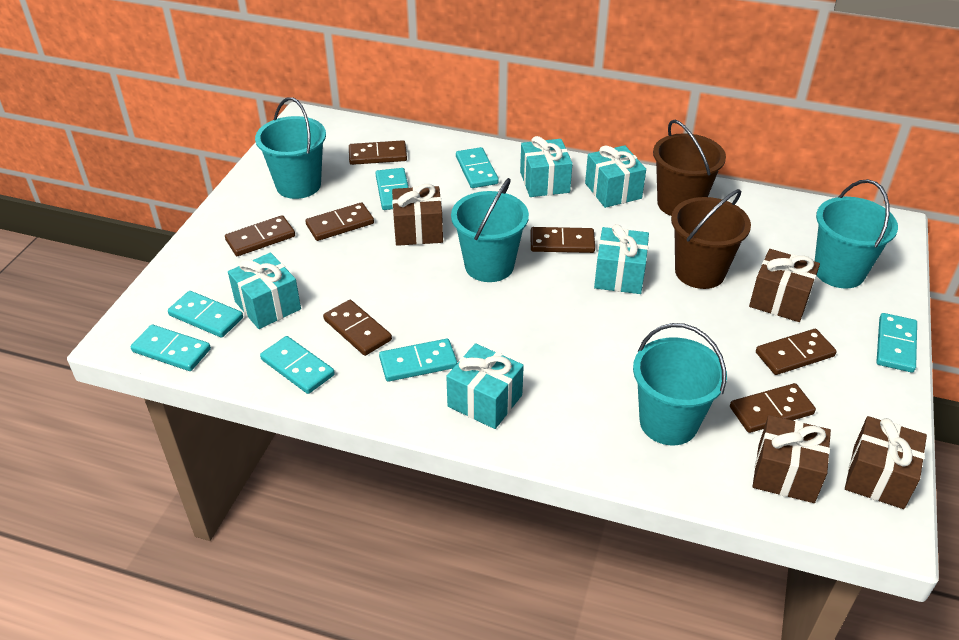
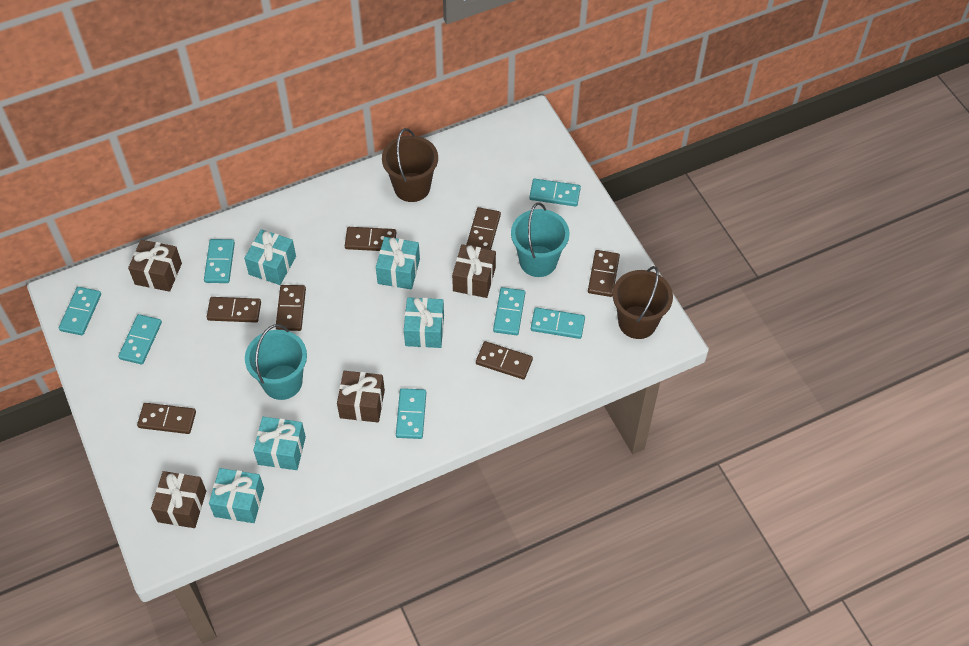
turquoise bucket: [255,97,326,199] [451,178,529,282] [633,323,727,445] [815,179,898,289] = 4 -> [245,324,307,400] [511,202,570,277] = 2

